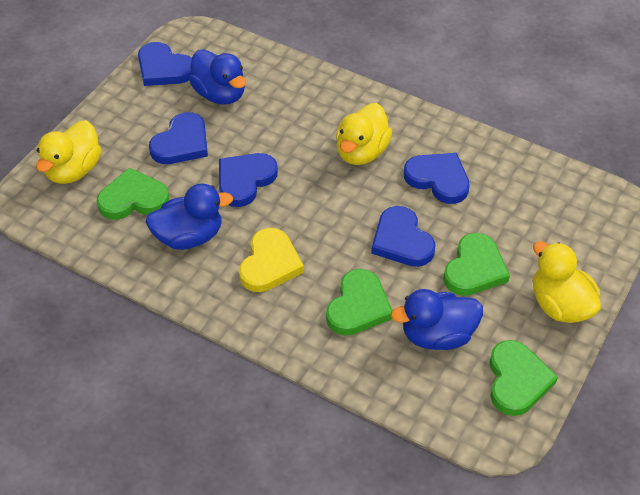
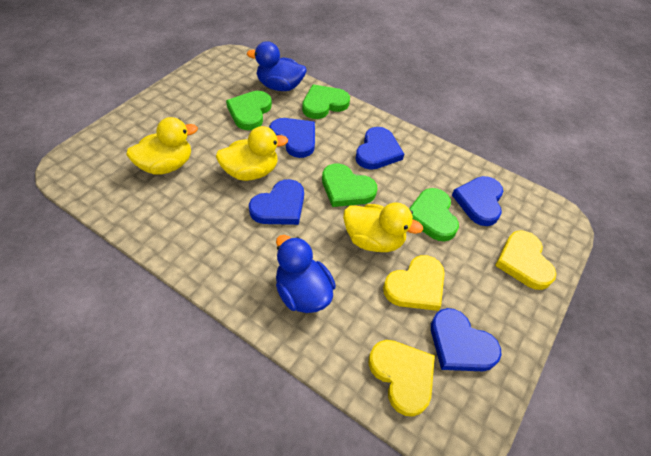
blue duck: [146,183,233,250] [189,49,246,105] [391,289,483,350] = 3 -> [247,41,307,91] [276,235,336,313] = 2
yellow heart: [239,228,304,292] = 1 -> [368,340,435,417] [383,255,445,311] [495,230,556,290] = 3

